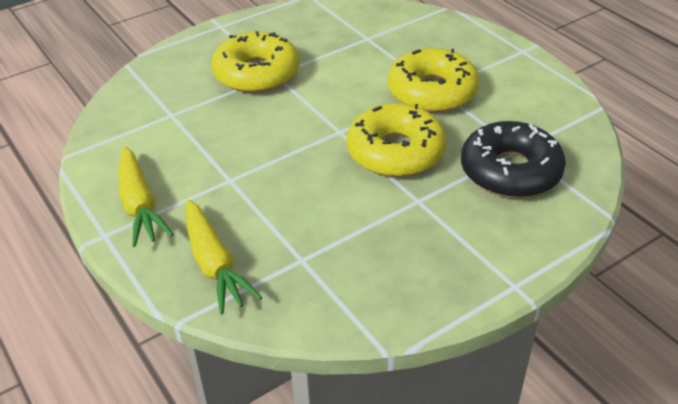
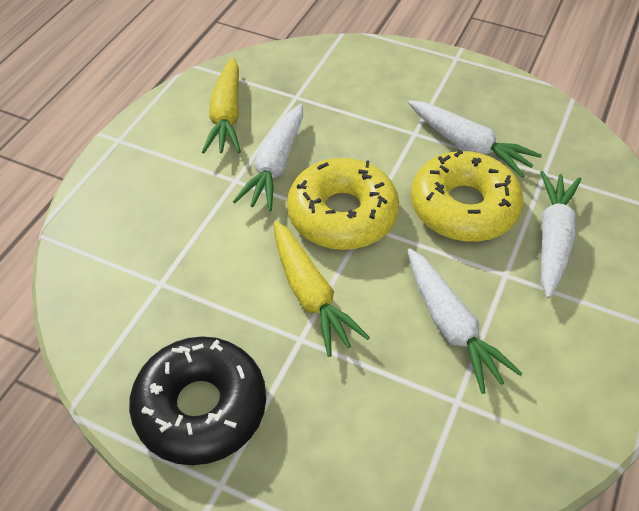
white carrot: none = 0 -> [233,104,303,211] [407,248,523,394] [408,100,542,178] [540,171,581,299] = 4
yellow donut: [211,31,299,93] [347,103,446,177] [388,48,479,113] = 3 -> [287,158,399,250] [411,150,524,242] = 2

